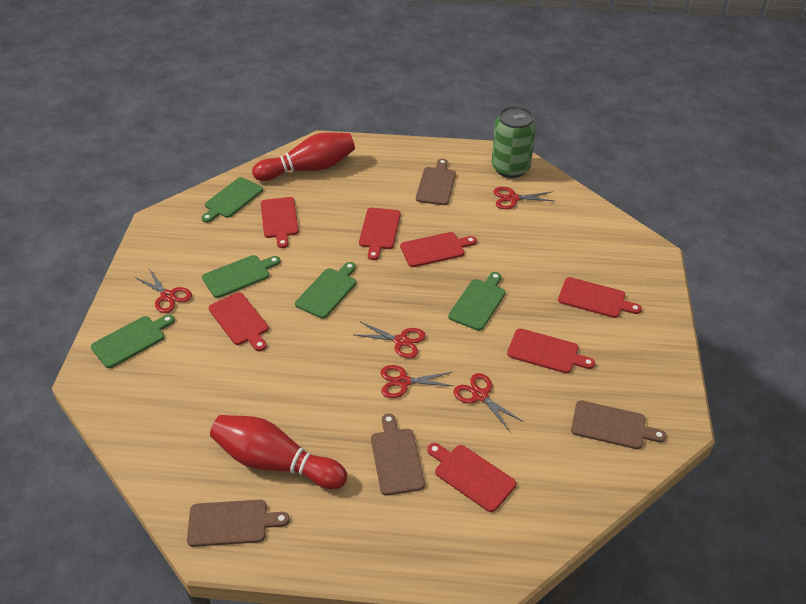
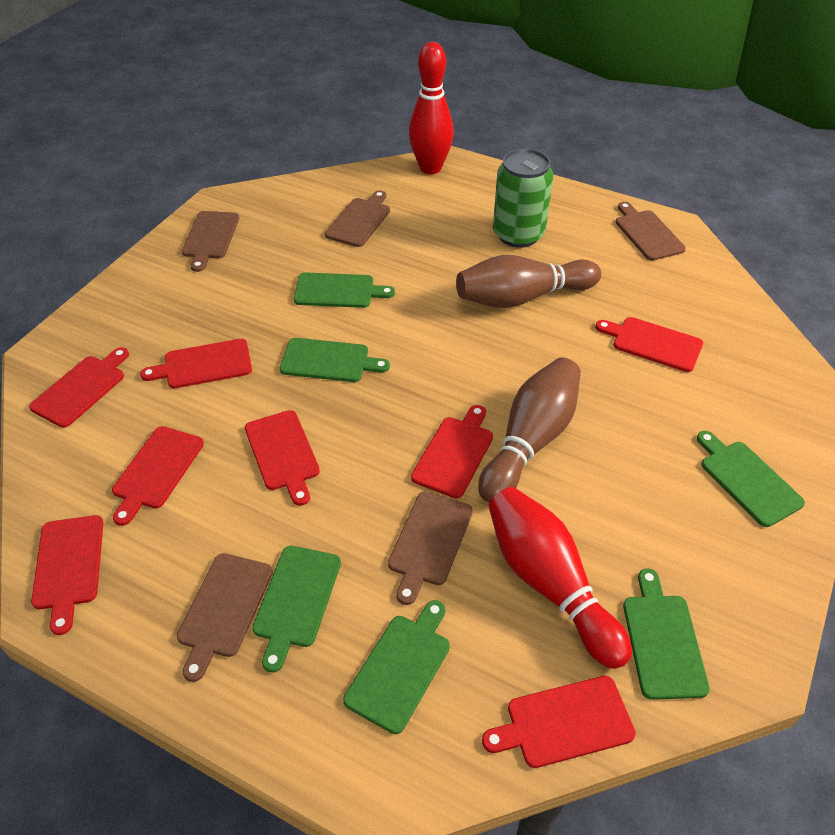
brown bowling pin: none = 0 -> [456,255,601,308] [478,357,581,503] = 2
brown cutting board: [187,500,290,547] [371,414,425,496] [416,159,456,205] [571,400,666,449] = 4 -> [177,553,273,682] [182,211,239,272] [325,190,390,247] [388,492,473,605] [616,202,686,261] = 5
green cutting board: [91,314,175,368] [201,177,263,223] [202,255,281,298] [295,262,356,319] [448,272,506,331] = 5 -> [252,546,341,673] [280,338,390,382] [294,272,395,308] [343,600,450,734] [623,568,710,700] [697,431,805,527] = 6
red cutting board: [209,292,269,351] [261,197,299,248] [359,208,401,260] [400,232,477,267] [427,443,516,512] [507,328,595,373] [558,277,642,318] = 7 -> [29,347,129,428] [31,515,103,635] [112,426,204,526] [140,339,252,388] [245,410,320,506] [411,405,493,498] [482,676,636,768] [595,317,703,372] = 8
red scissors: [135,269,192,313] [353,322,426,358] [381,365,453,398] [453,373,524,432] [493,187,554,209] = 5 -> none = 0

